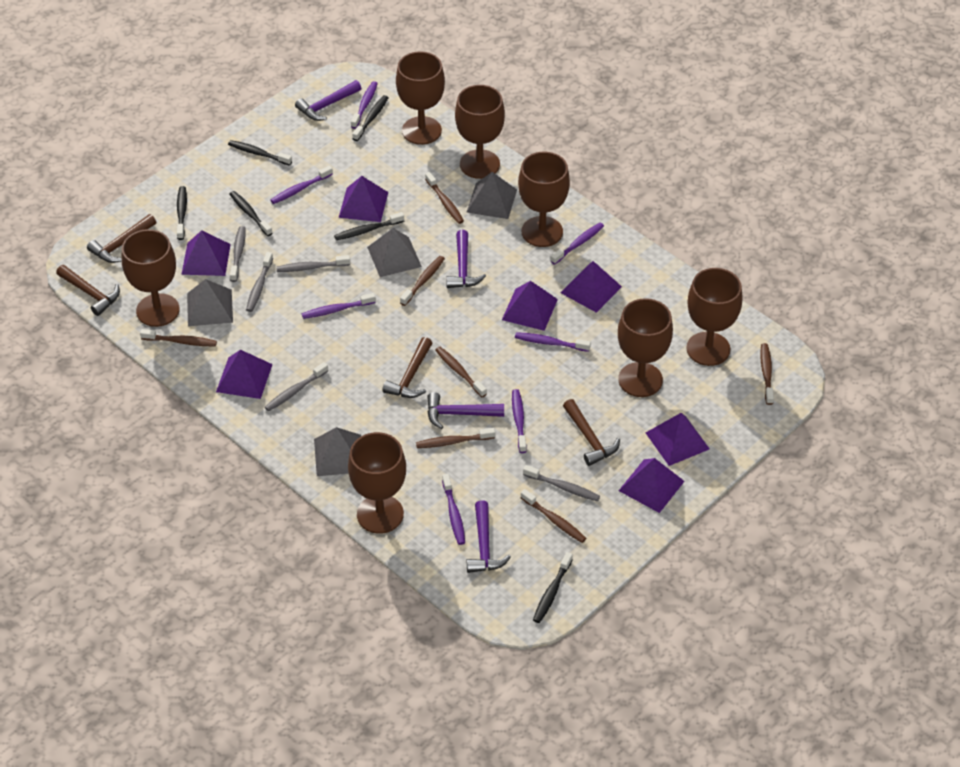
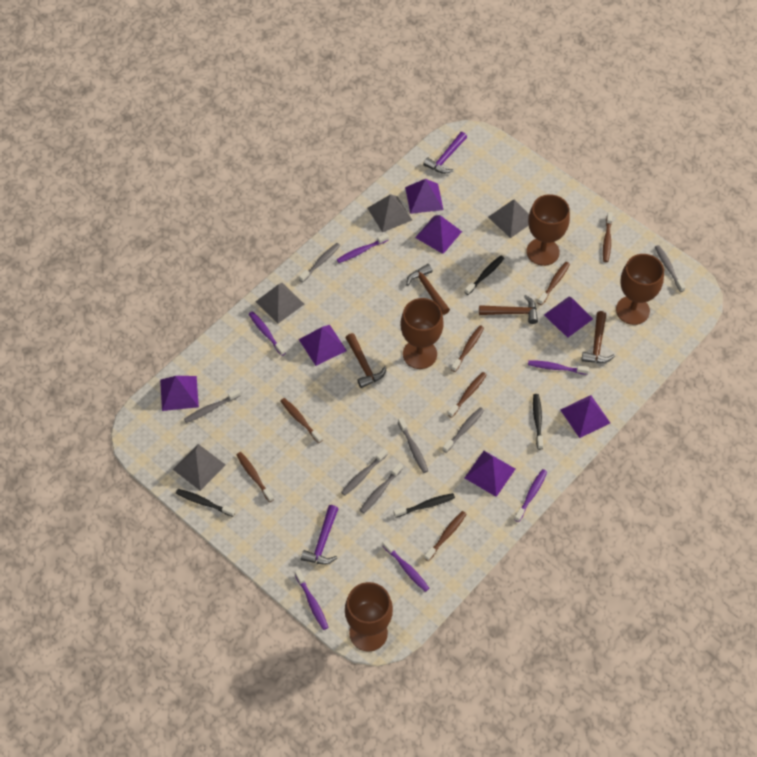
black toothbrush: [177,186,187,240] [228,140,292,166] [230,191,272,236] [334,212,404,240] [352,95,389,141] [533,552,573,623] = 6 -> [176,489,235,517] [394,493,455,518] [465,256,504,295] [533,394,543,450] = 4
brown goblet: [122,229,180,327] [348,432,406,534] [396,51,445,145] [455,85,505,179] [518,152,570,247] [618,298,673,397] [686,268,743,366] = 7 -> [345,582,393,652] [401,298,444,369] [526,194,570,266] [616,254,664,325] = 4
grey toothbrush: [230,226,246,282] [246,252,273,312] [265,362,329,411] [276,255,350,272] [523,465,600,501] = 5 -> [184,389,241,423] [299,243,340,283] [341,448,388,496] [360,463,403,513] [398,418,428,473] [442,407,484,453] [655,245,686,292] = 7
purple hammer: [295,80,361,121] [427,392,504,429] [446,230,486,288] [467,500,511,573] = 4 -> [301,505,338,565] [423,132,467,174] = 2
purple toothbrush: [271,166,333,204] [302,293,376,319] [351,81,378,129] [442,474,465,545] [512,389,527,453] [515,332,591,352] [551,223,604,265] = 7 -> [249,311,285,356] [295,570,329,630] [337,233,389,263] [382,540,429,592] [514,469,547,522] [528,360,589,375] = 6

